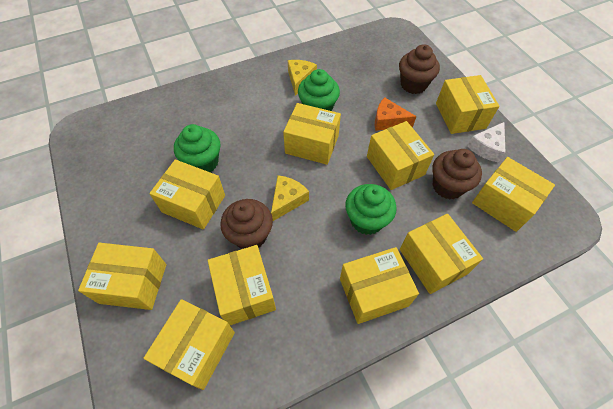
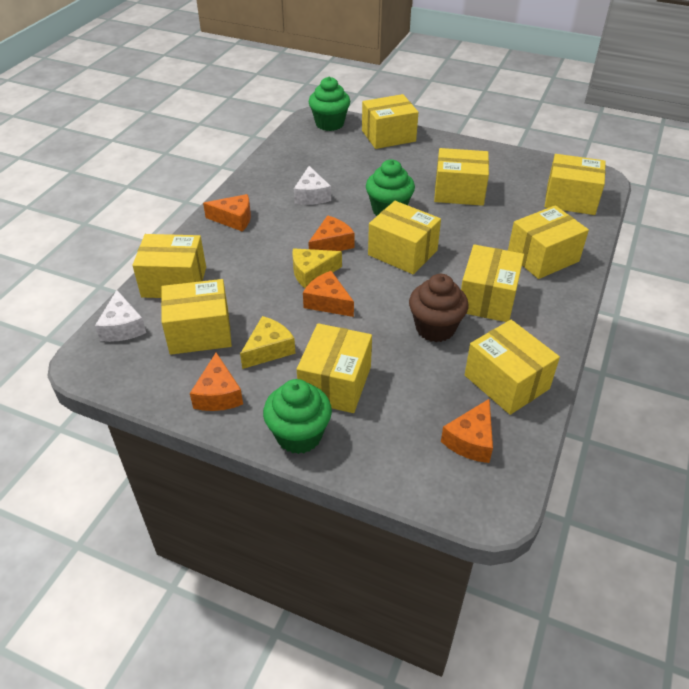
brown cupcake: [220,199,273,249] [399,44,440,94] [433,149,482,199] = 3 -> [409,274,468,342] = 1
orange cheese: [375,97,417,131] = 1 -> [190,352,243,411] [203,194,251,231] [303,271,354,317] [308,216,355,251] [441,398,493,463] = 5
white cheese: [467,122,506,163] = 1 -> [95,290,146,342] [294,166,331,205] = 2

